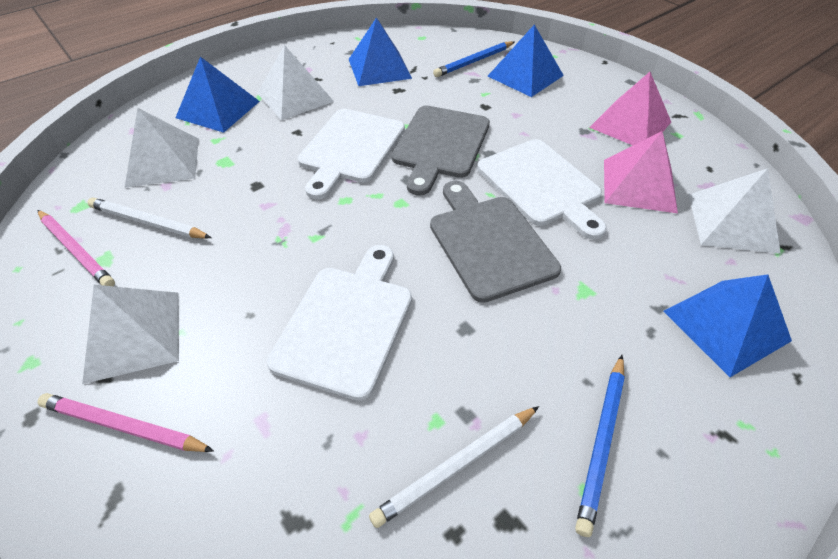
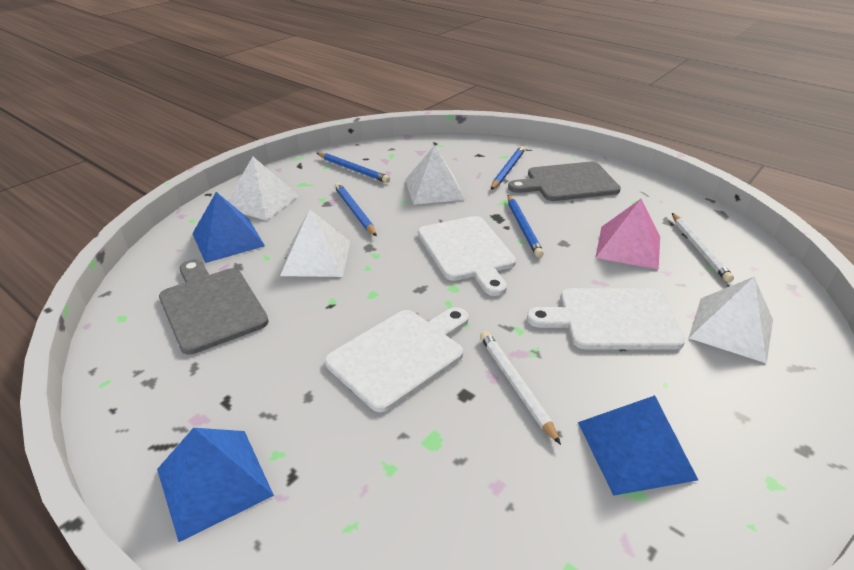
blue pencil: [433,41,514,77] [575,355,625,537] = 2 -> [317,153,390,183] [334,183,377,237] [491,146,525,190] [507,195,544,258] = 4
blue pyramid: [176,57,260,133] [349,17,412,86] [488,24,564,97] [663,274,792,377] = 4 -> [157,428,274,542] [192,192,265,263] [578,395,698,496] = 3
pink pencil: [38,210,115,286] [38,393,214,452] = 2 -> none = 0
pink pyramid: [589,72,671,145] [604,131,678,213] = 2 -> [595,199,660,269] = 1

